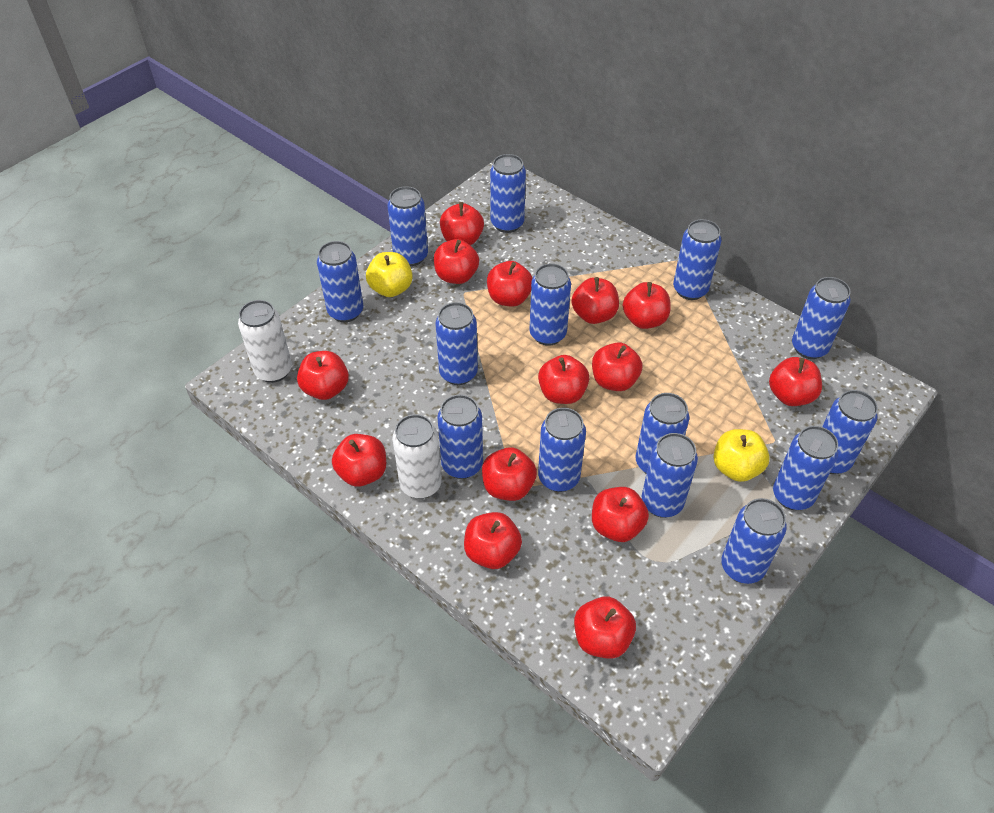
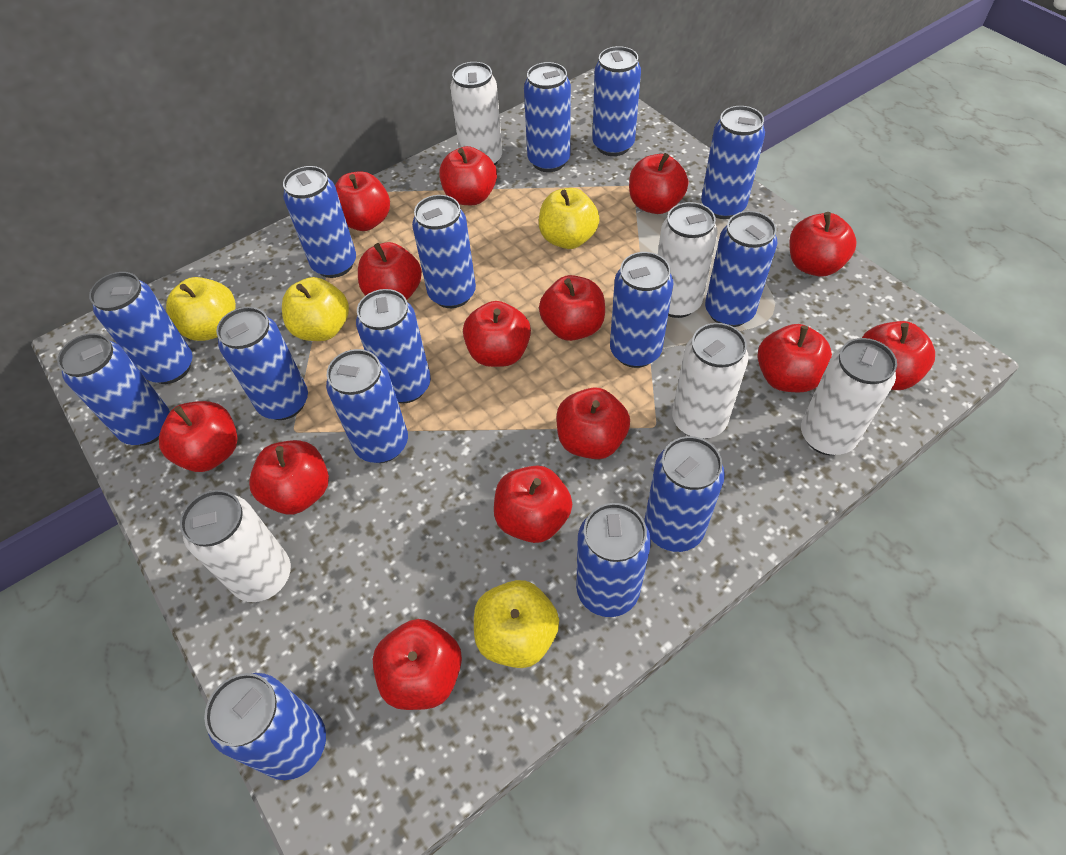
blue can: [317,241,363,322] [388,186,428,266] [435,302,478,385] [437,395,483,479] [490,154,526,233] [530,264,571,346] [538,408,586,492] [636,393,689,474] [642,433,698,518] [673,219,721,300] [721,498,787,584] [773,426,838,510] [792,277,850,359] [822,390,878,474] = 14 -> [57,333,170,446] [89,272,193,384] [204,673,326,780] [216,307,308,420] [283,166,356,278] [326,349,408,463] [356,289,431,403] [412,195,476,308] [524,62,571,172] [576,503,651,617] [592,46,641,156] [610,252,673,368] [644,436,725,552] [701,106,765,219] [705,211,777,327] = 15
white can: [238,300,292,383] [392,414,442,499] = 2 -> [180,490,291,602] [450,62,502,166] [658,202,718,318] [672,323,748,439] [801,338,897,455] = 5
yellow apple: [366,252,413,297] [713,429,770,482] = 2 -> [166,277,236,341] [282,277,349,341] [474,580,559,668] [539,188,600,249] = 4

